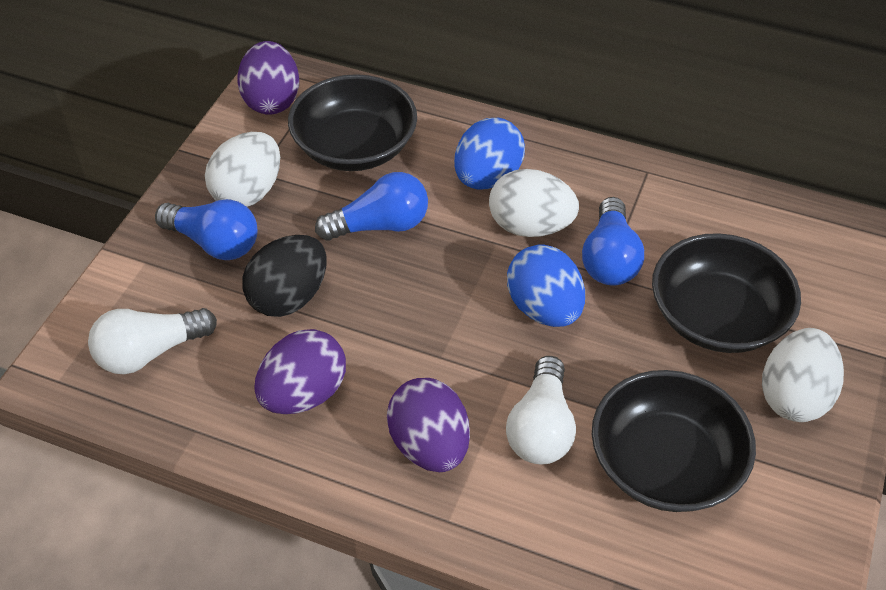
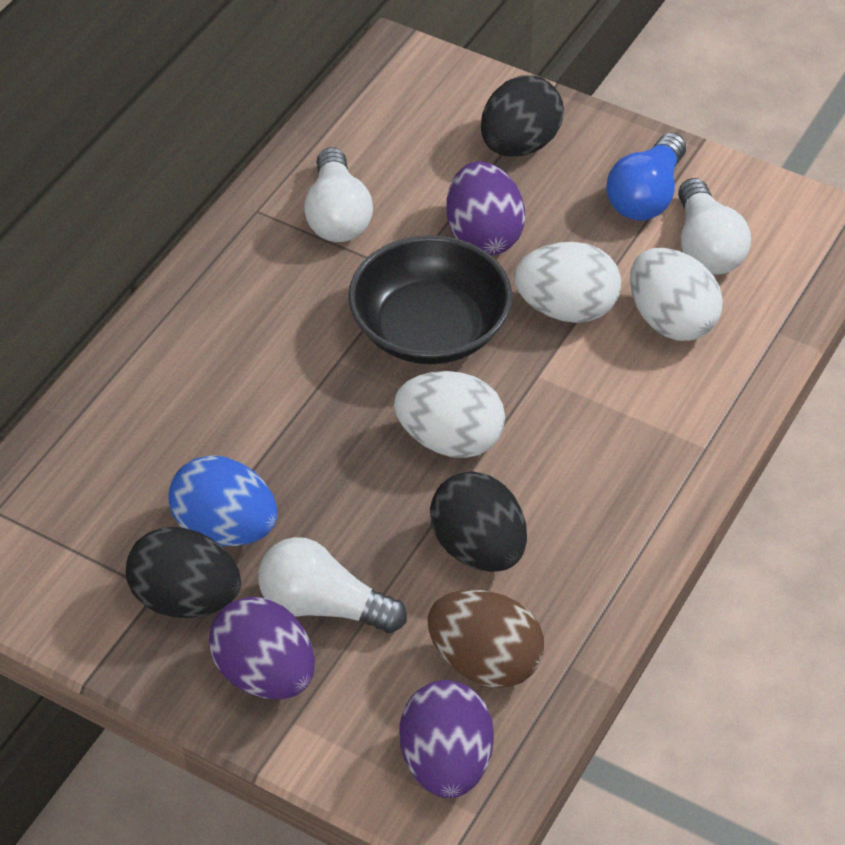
black bowl: [288,74,417,171] [592,370,756,512] [652,233,801,353] = 3 -> [348,235,512,364] = 1
black egg: [242,235,327,317] = 1 -> [126,527,241,618] [430,471,527,572] [481,75,564,157] = 3
blue egg: [454,118,525,189] [507,245,585,327] = 2 -> [168,455,277,546] = 1
blue light bulb: [155,199,258,260] [315,172,428,241] [582,197,644,285] = 3 -> [606,133,686,221] = 1
brown egg: none = 0 -> [428,589,544,688] = 1
white light bulb: [88,308,217,374] [506,356,576,465] = 2 -> [258,537,407,633] [304,147,373,242] [678,178,751,275] = 3

